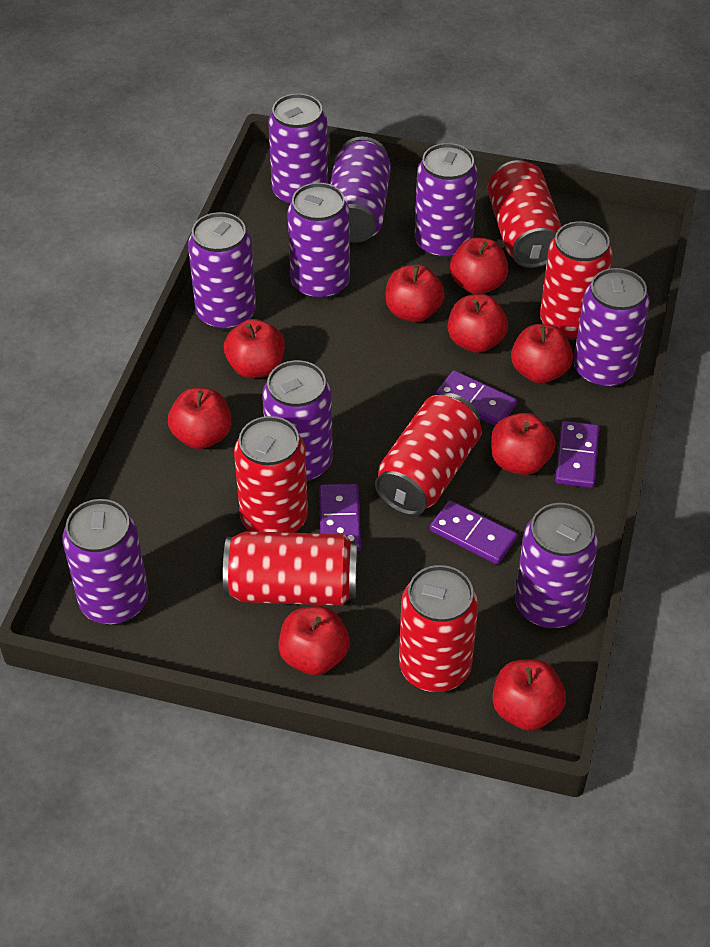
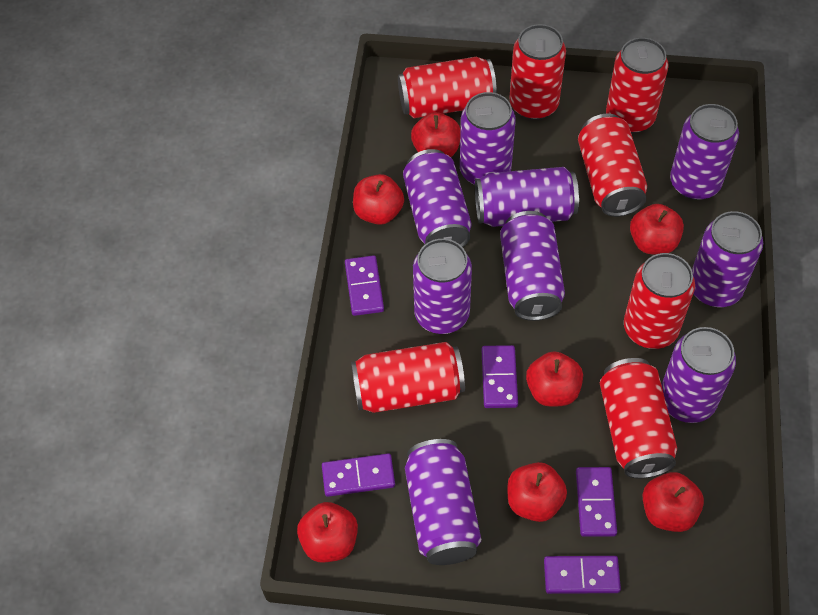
purple domino: [319,484,361,551] [430,500,517,564] [435,370,517,426] [555,421,599,488] = 4 -> [322,453,395,497] [345,255,384,316] [481,345,518,408] [544,556,621,594] [576,467,617,537] = 5
red apple: [168,388,231,449] [224,319,285,378] [278,606,350,675] [386,264,445,322] [448,294,508,353] [450,238,508,294] [491,413,555,475] [493,660,566,731] [511,324,573,384] = 9 -> [297,502,358,562] [353,174,404,225] [411,112,461,157] [508,462,567,522] [526,351,583,407] [630,204,684,255] [642,472,704,532] = 7
red can: [223,531,358,606] [234,416,308,533] [375,393,482,516] [399,565,479,692] [488,160,562,268] [540,221,613,340] = 6 -> [351,342,465,413] [398,57,497,118] [509,24,566,120] [578,114,647,217] [600,358,677,478] [606,38,669,133] [624,253,695,349] = 7

